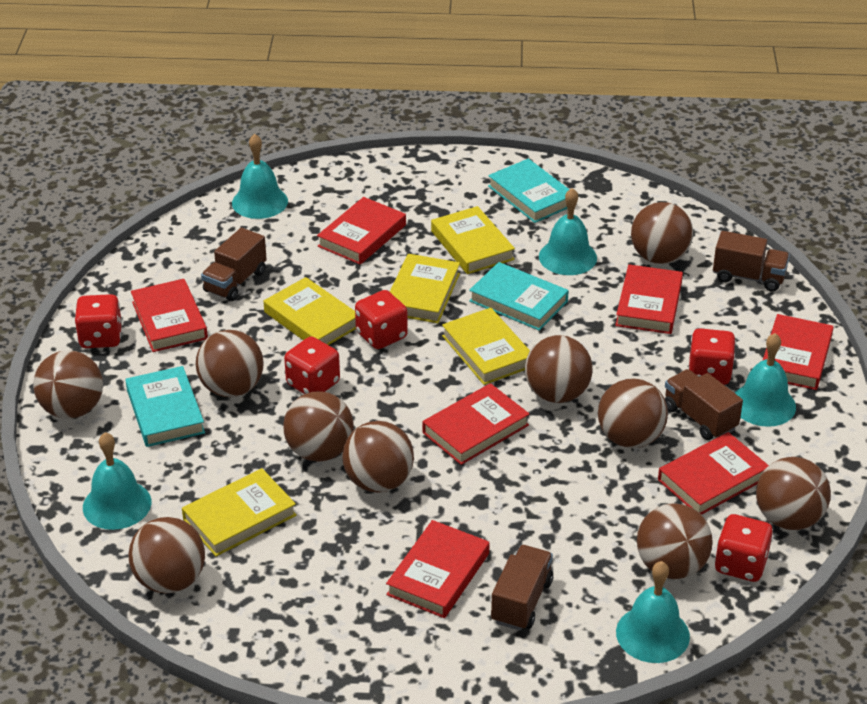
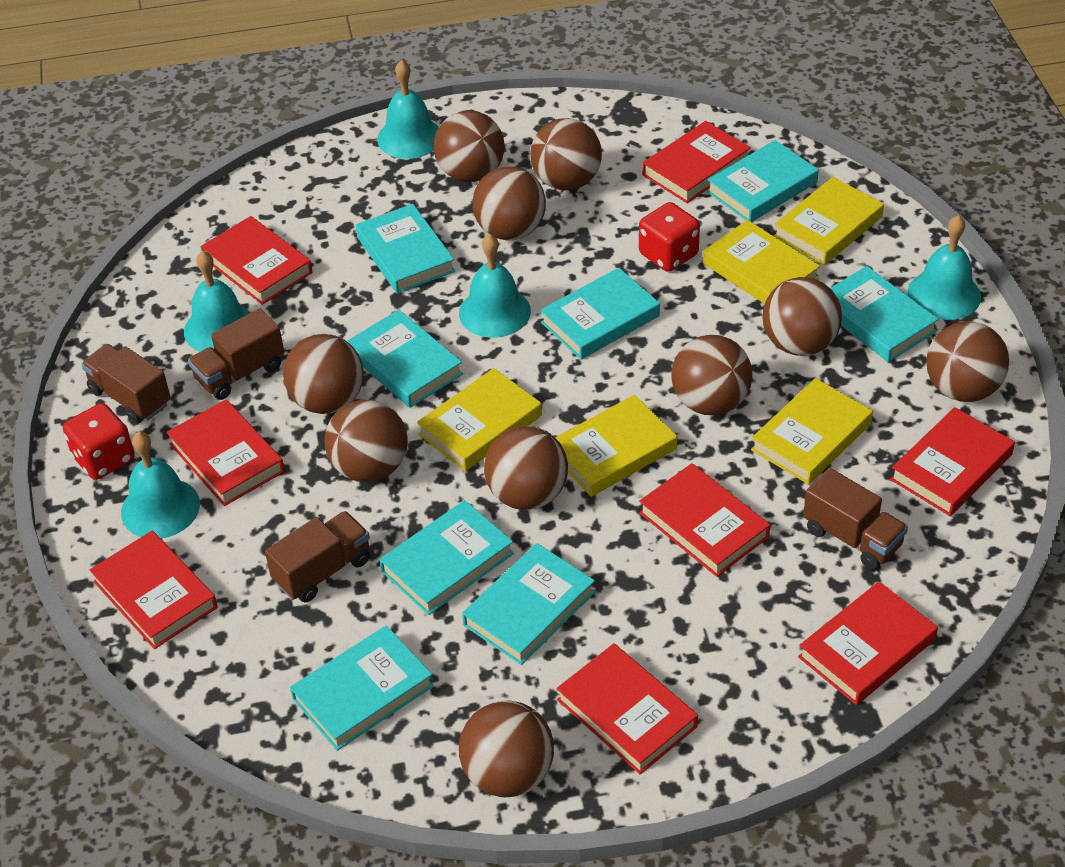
red book: [131,279,208,352] [317,197,406,265] [386,520,490,618] [423,383,530,465] [615,264,683,334] [658,432,769,515] [763,314,834,390] = 7 -> [90,531,218,649] [166,399,285,506] [201,216,312,305] [556,643,698,774] [639,463,770,577] [642,121,751,203] [798,581,938,705] [890,407,1015,516] = 8
red dice: [75,294,122,348] [284,337,340,394] [355,290,408,349] [688,328,736,385] [715,514,773,582] = 5 -> [63,403,135,480] [639,202,700,272] = 2
turquoise book: [125,366,205,447] [469,262,569,331] [488,159,570,223] = 3 -> [290,625,434,751] [347,310,463,408] [356,204,455,294] [379,500,514,615] [462,543,595,665] [540,268,660,359] [707,140,819,222] [830,266,939,362] = 8

